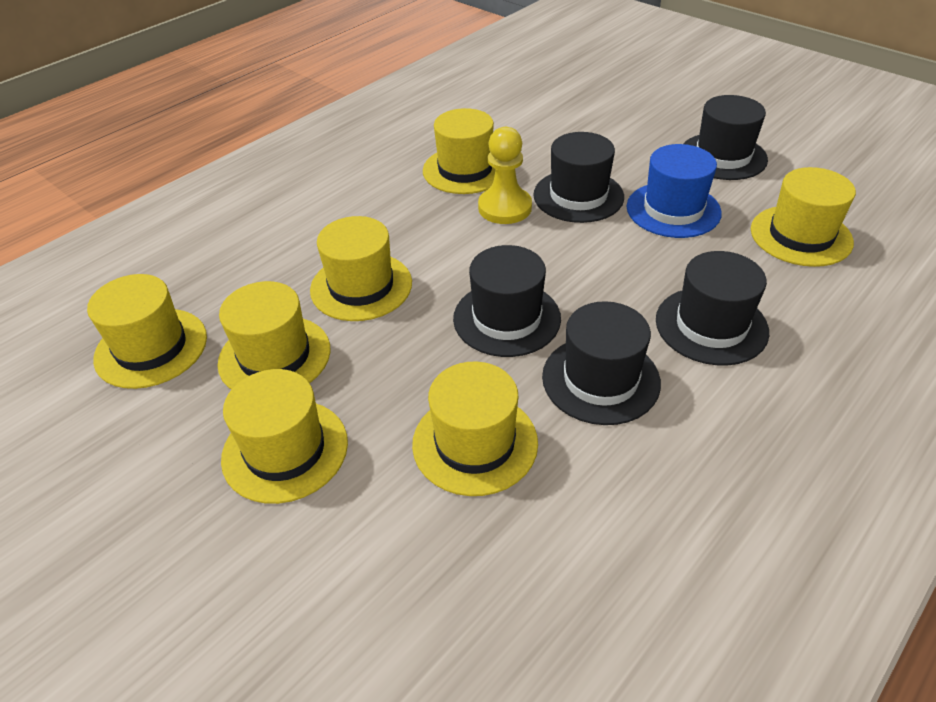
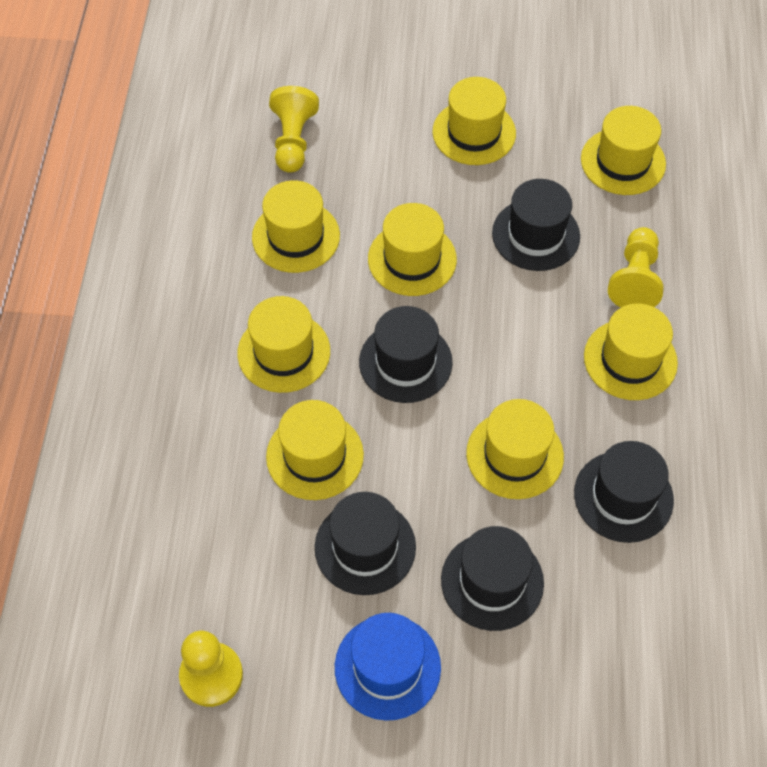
yellow hat: [87,274,207,389] [218,281,330,390] [221,369,348,504] [310,216,412,321] [412,362,538,496] [423,108,495,194] [751,167,856,267] = 7 -> [237,296,330,393] [252,180,340,273] [266,400,364,500] [368,203,457,296] [432,77,516,165] [466,399,564,499] [581,106,666,195] [584,303,678,400] = 8
yellow pawn: [478,127,532,224] = 1 -> [179,631,243,707] [269,86,319,173] [608,227,663,308] = 3

